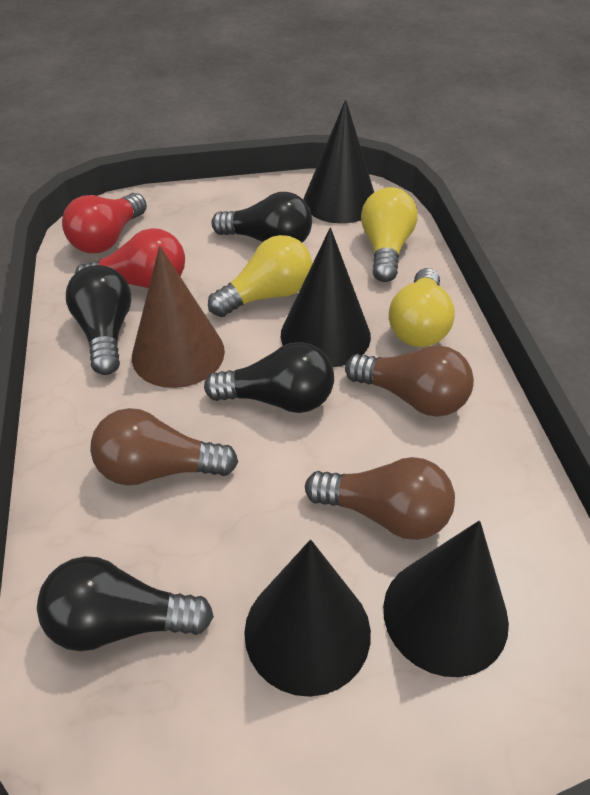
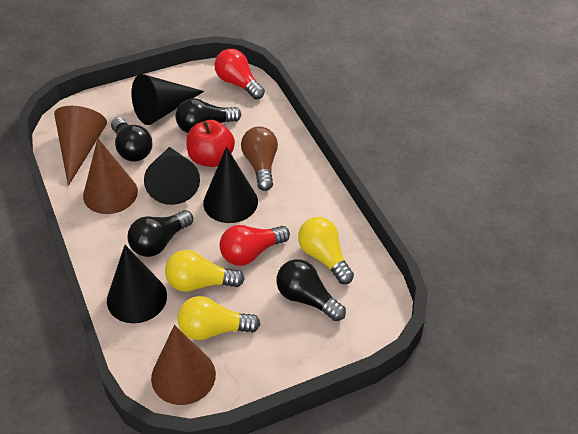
brown cone: [132,246,225,388] = 1 -> [54,106,107,186] [83,138,138,214] [151,325,216,405] = 3
brown light bulb: [90,408,238,485] [305,457,455,540] [345,345,474,416] = 3 -> [241,126,278,191] = 1
red apple: none = 0 -> [186,120,235,167] = 1

